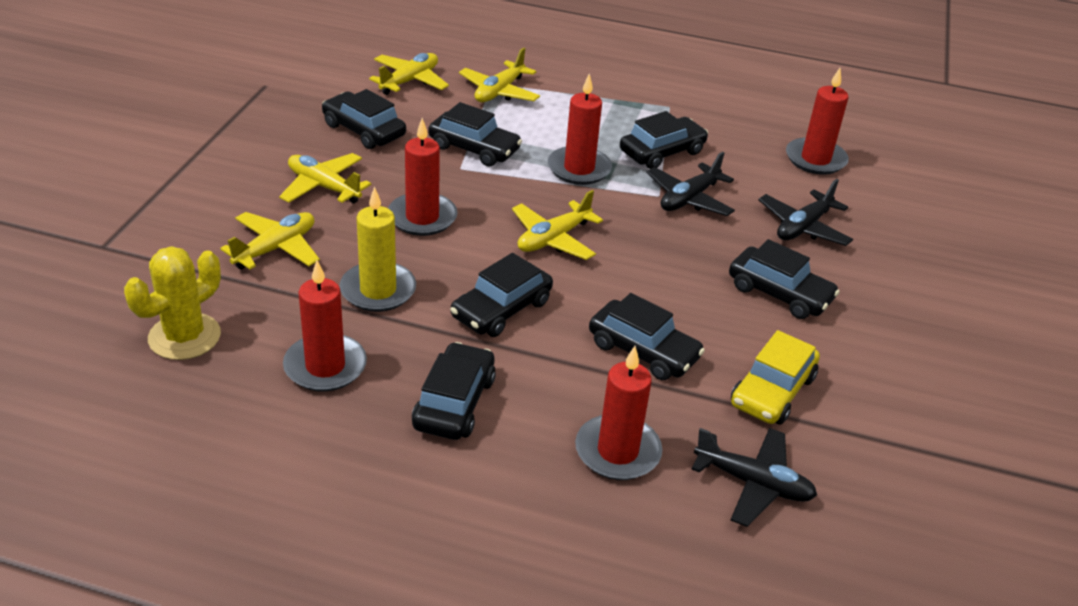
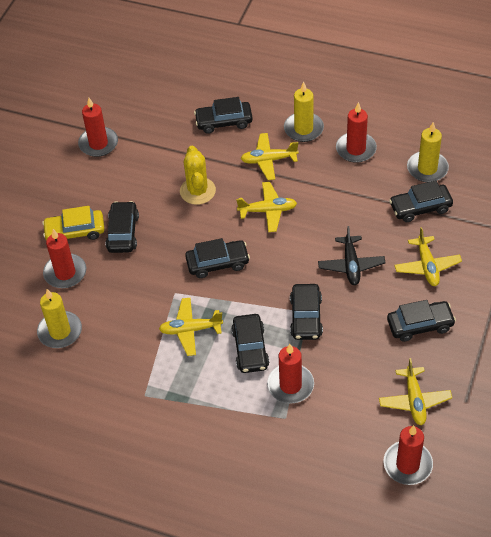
black plane: [646,152,735,216] [691,428,817,527] [758,179,853,246] = 3 -> [318,226,385,285] = 1
yellow candle: [339,186,416,312] = 1 -> [37,289,82,348] [284,82,324,142] [407,122,449,182] = 3

